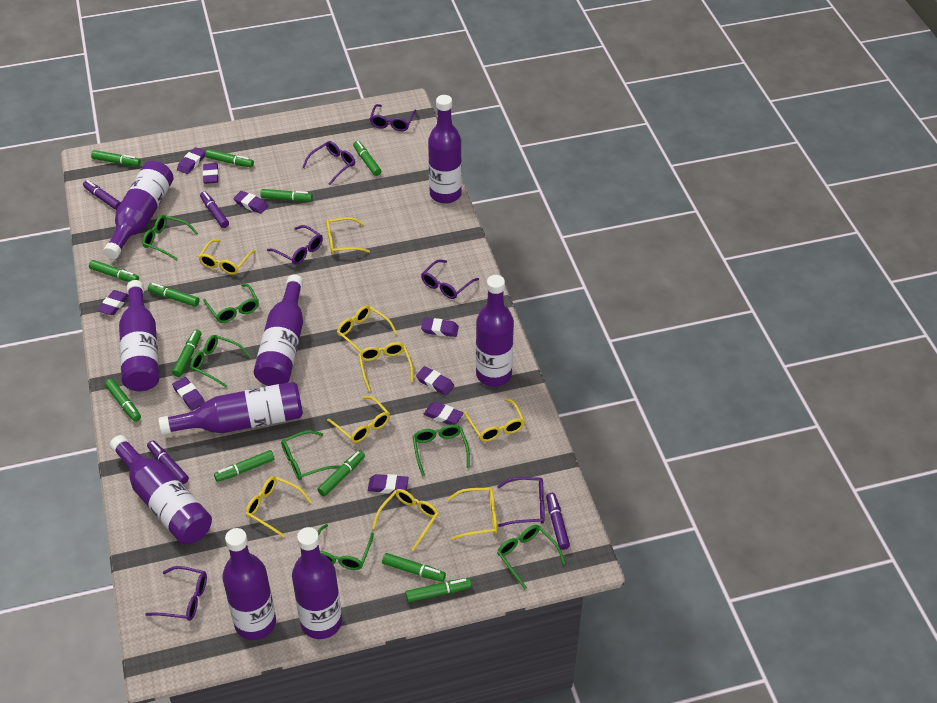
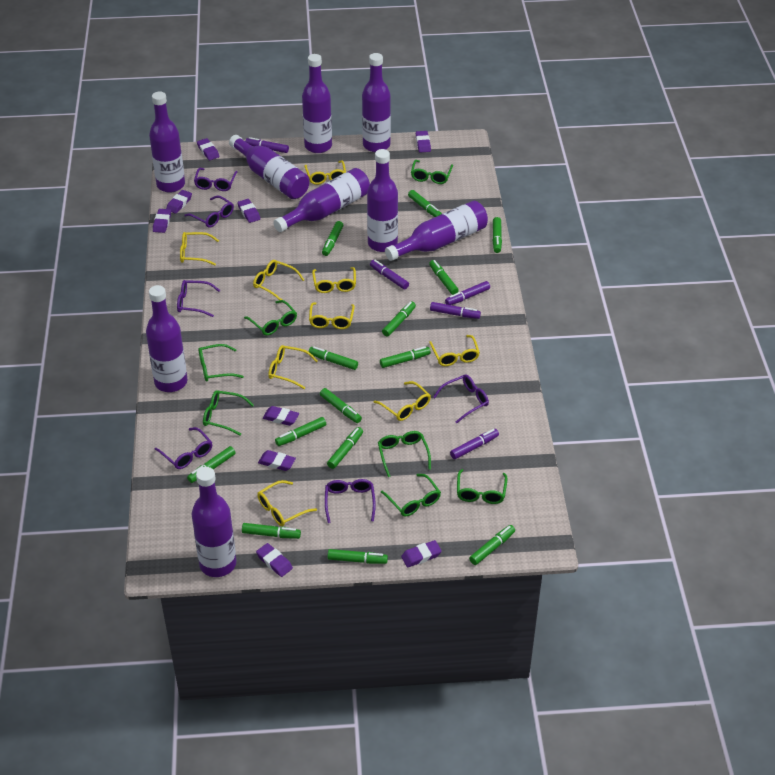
green marker: [89,260,139,282] [91,150,141,166] [105,379,141,422] [148,283,200,307] [172,330,201,377] [205,149,254,167] [214,450,274,482] [260,189,313,201] [317,450,365,496] [353,141,381,176] [382,553,446,582] [405,578,472,602] = 12 -> [187,446,236,483] [242,523,301,539] [275,417,326,446] [309,346,358,370] [320,388,362,423] [322,221,343,256] [327,427,363,469] [328,549,388,564] [380,346,431,368] [382,301,416,336] [408,190,442,217] [429,260,459,295] [469,525,515,565] [492,217,502,253] = 14
purple marker: [83,180,121,210] [147,440,189,484] [200,192,229,228] [546,493,570,550] = 4 -> [245,137,289,153] [370,260,409,289] [430,302,481,319] [445,281,490,305] [450,429,499,459] = 5

